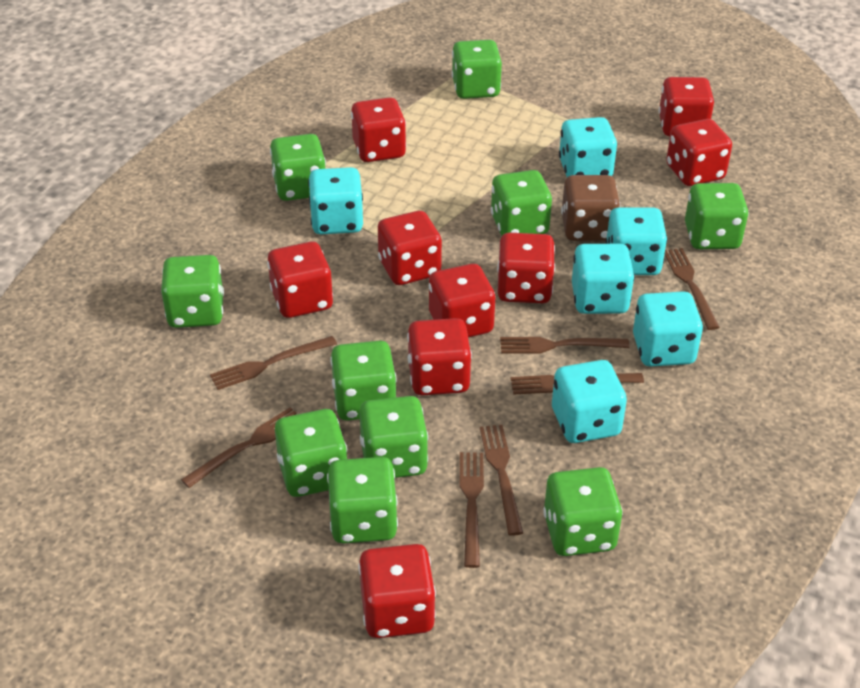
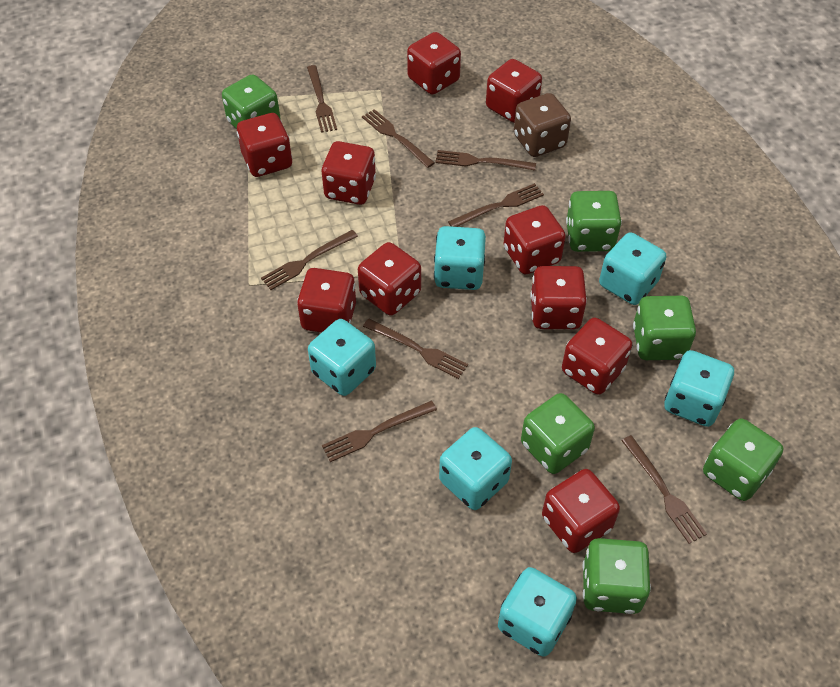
brown fork: [181,407,297,488] [210,336,337,390] [459,452,484,568] [480,425,523,536] [500,337,630,354] [511,373,644,395] [664,248,720,330] = 7 -> [261,230,358,290] [307,65,337,133] [322,401,437,462] [362,109,435,168] [363,319,468,379] [435,150,536,171] [448,183,544,227] [621,435,707,544] = 8
green dice: [161,255,224,328] [270,134,326,201] [275,409,347,497] [327,457,398,544] [330,341,397,421] [359,396,428,478] [452,40,502,99] [491,170,552,236] [543,467,623,556] [685,183,749,249] = 10 -> [222,74,280,129] [521,393,595,474] [566,191,622,252] [583,538,651,614] [633,296,696,360] [703,418,783,501] = 6
red dice: [267,242,333,318] [351,97,406,162] [359,544,436,638] [378,211,442,285] [407,318,472,395] [429,264,495,337] [497,233,555,303] [659,77,714,136] [666,119,732,186] = 9 -> [237,113,292,177] [297,268,356,333] [321,141,376,205] [358,242,421,315] [407,32,461,95] [486,59,542,123] [503,205,566,274] [530,266,587,329] [542,469,620,553] [562,318,632,395] = 10

